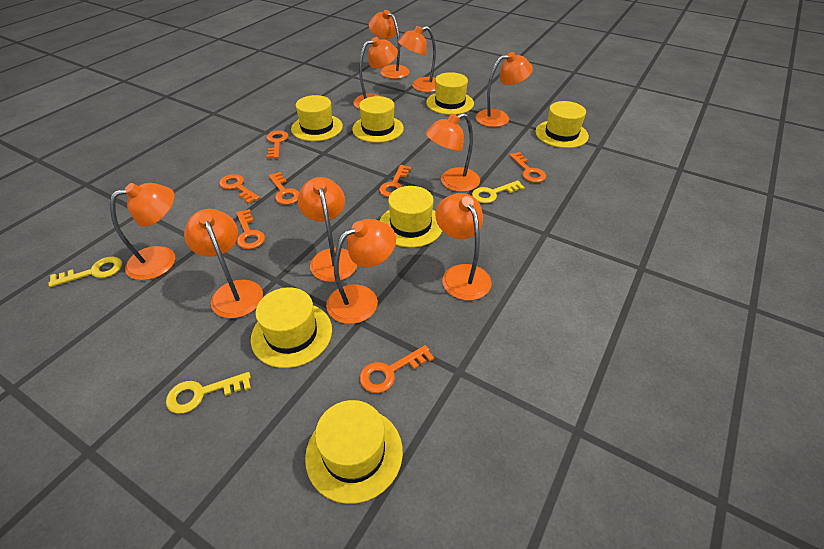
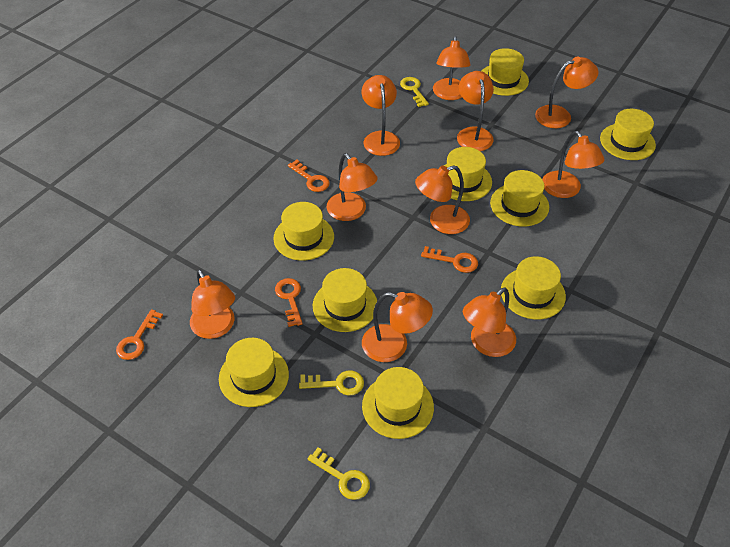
orange key: [219,174,260,204] [236,209,265,249] [266,130,288,158] [269,172,299,205] [360,345,434,393] [379,165,411,197] [509,152,546,183] = 7 -> [116,309,163,360] [275,278,303,327] [288,160,330,192] [421,246,478,273] = 4
yellow hat: [251,287,332,368] [291,95,343,141] [305,400,403,504] [352,96,404,143] [380,186,442,248] [426,72,474,115] [535,101,589,148] = 7 -> [219,338,289,407] [273,202,334,261] [313,268,377,332] [362,367,434,439] [444,147,492,201] [482,48,529,96] [490,170,549,226] [501,256,566,320] [600,109,656,160] = 9

